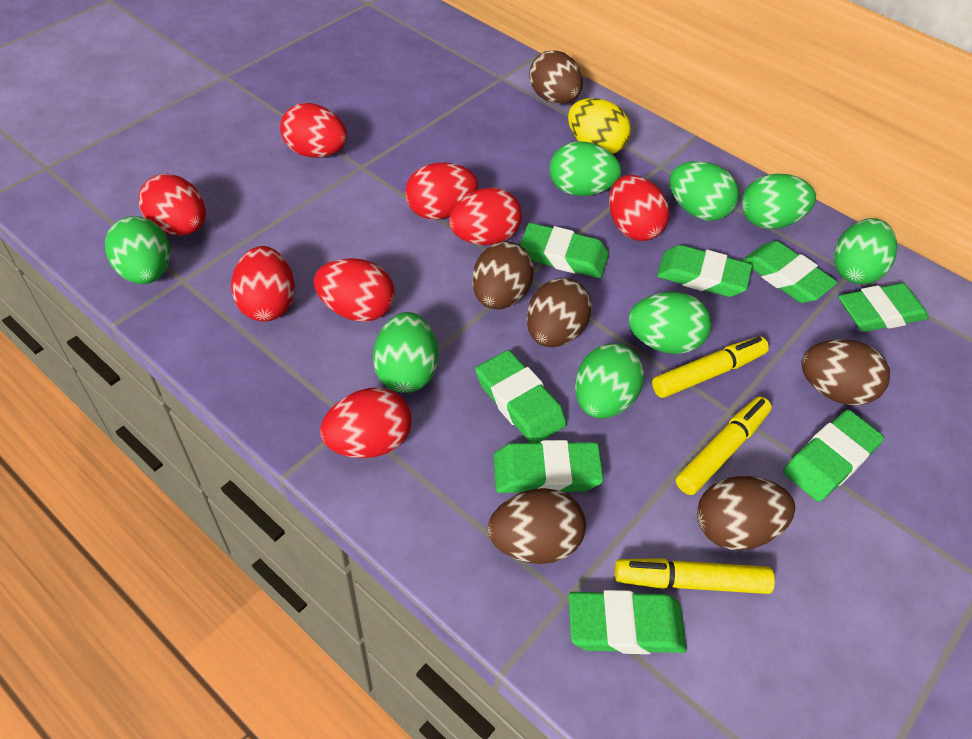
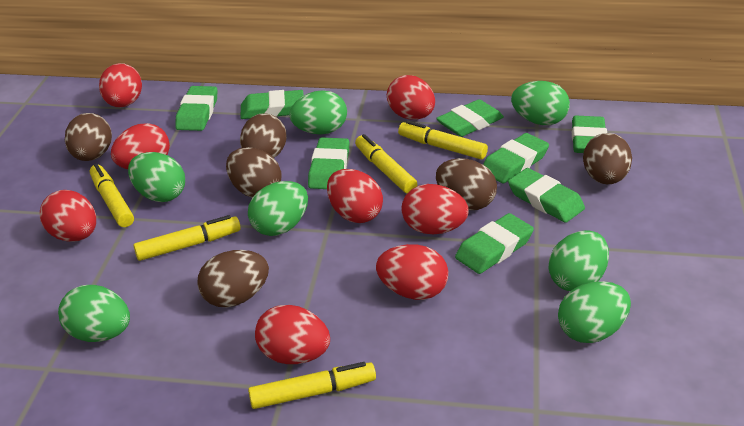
green egg: [105,216,170,284] [373,312,438,393] [550,141,621,196] [575,343,644,418] [628,292,711,354] [670,161,739,221] [741,174,816,229] [834,218,897,284] = 8 -> [58,285,130,342] [128,152,185,202] [248,181,308,236] [289,90,347,135] [511,81,570,125] [549,230,609,291] [558,281,631,343] = 7
yellow egg: [568,98,631,154] = 1 -> none = 0
yellow marker: [615,558,775,594] [652,336,769,398] [676,397,772,495] = 3 -> [90,164,134,227] [133,215,241,261] [248,362,376,409] [355,134,418,193] [398,120,488,159] = 5

